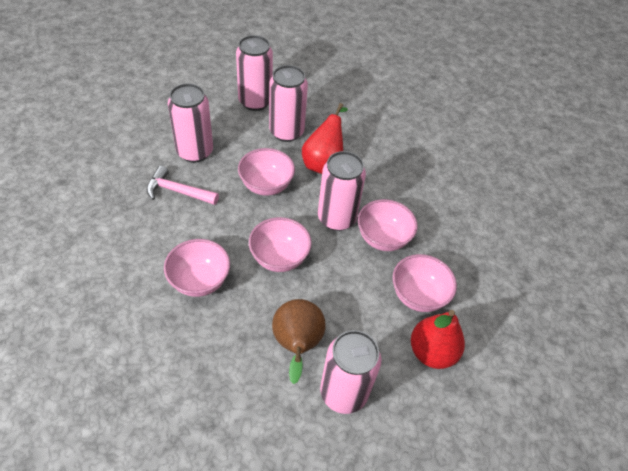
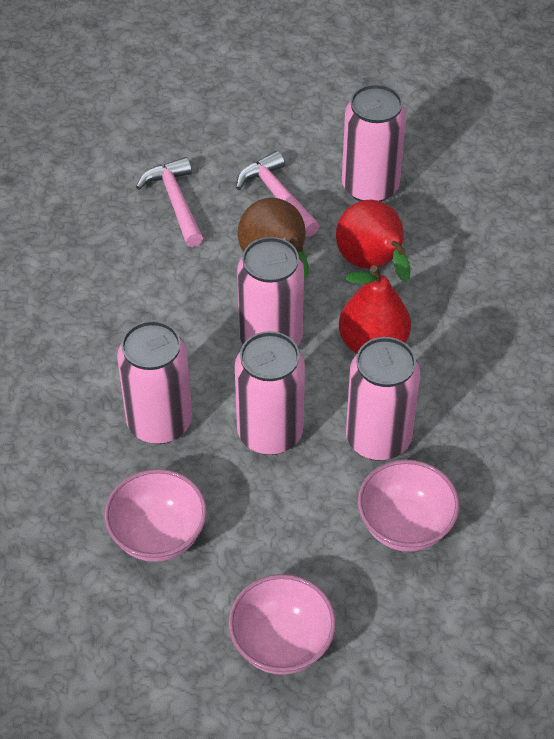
pink bowl: [164,239,230,297] [238,148,295,196] [249,217,312,272] [358,199,417,251] [392,254,457,312] = 5 -> [104,469,207,562] [228,574,336,675] [357,459,460,552] = 3
pink hammer: [147,166,219,205] = 1 -> [136,157,203,247] [236,151,320,237] = 2

